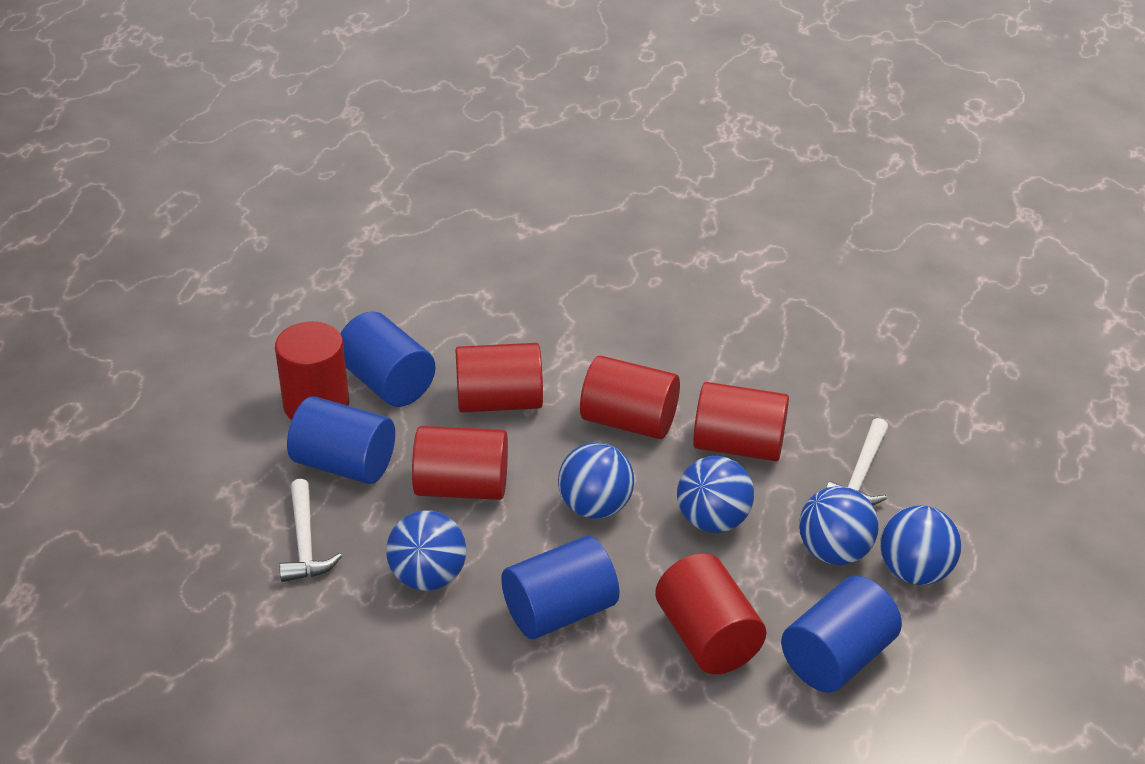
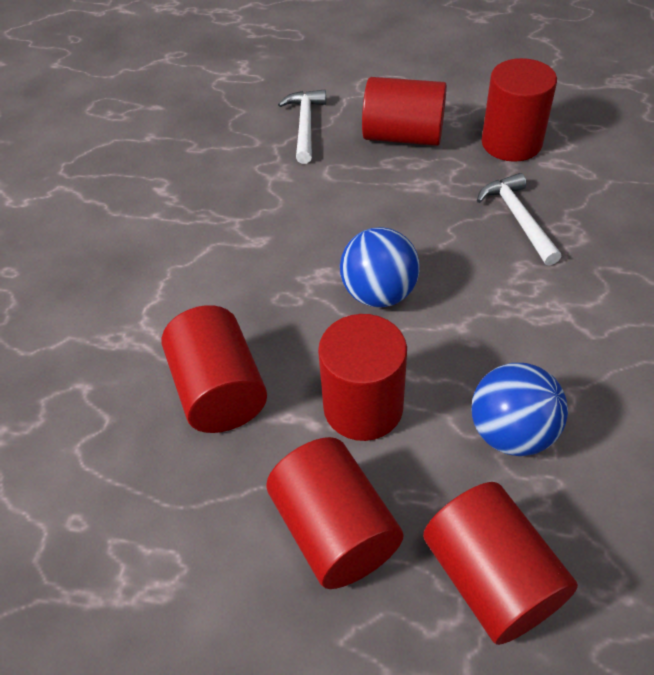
blue ball: [386,510,466,591] [558,442,634,519] [677,456,754,533] [799,486,879,565] [880,505,961,585] = 5 -> [340,227,420,307] [472,363,568,456] = 2
blue cylinder: [287,396,395,484] [341,312,436,407] [501,536,619,639] [781,576,902,693] = 4 -> none = 0

